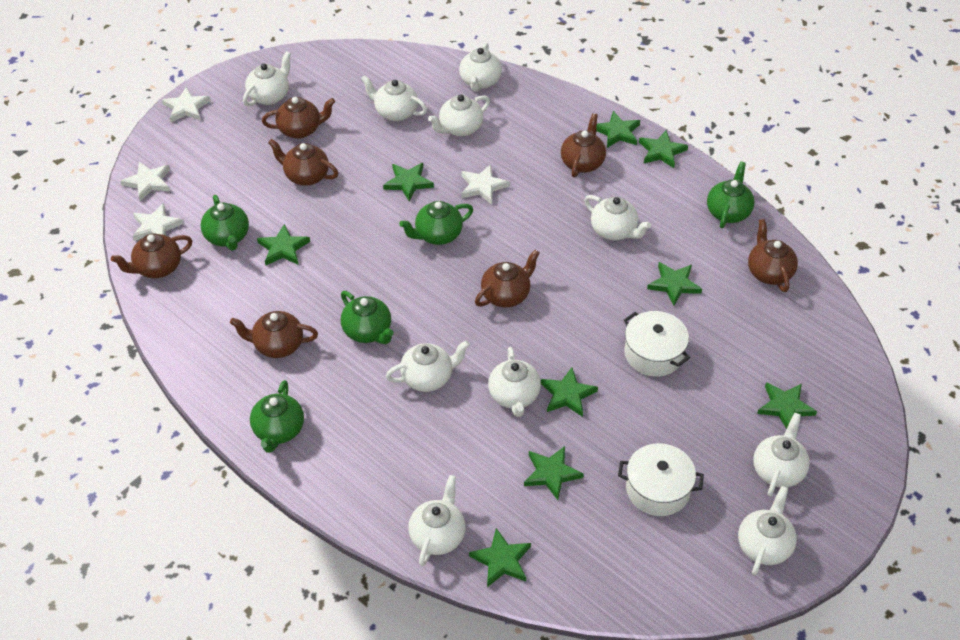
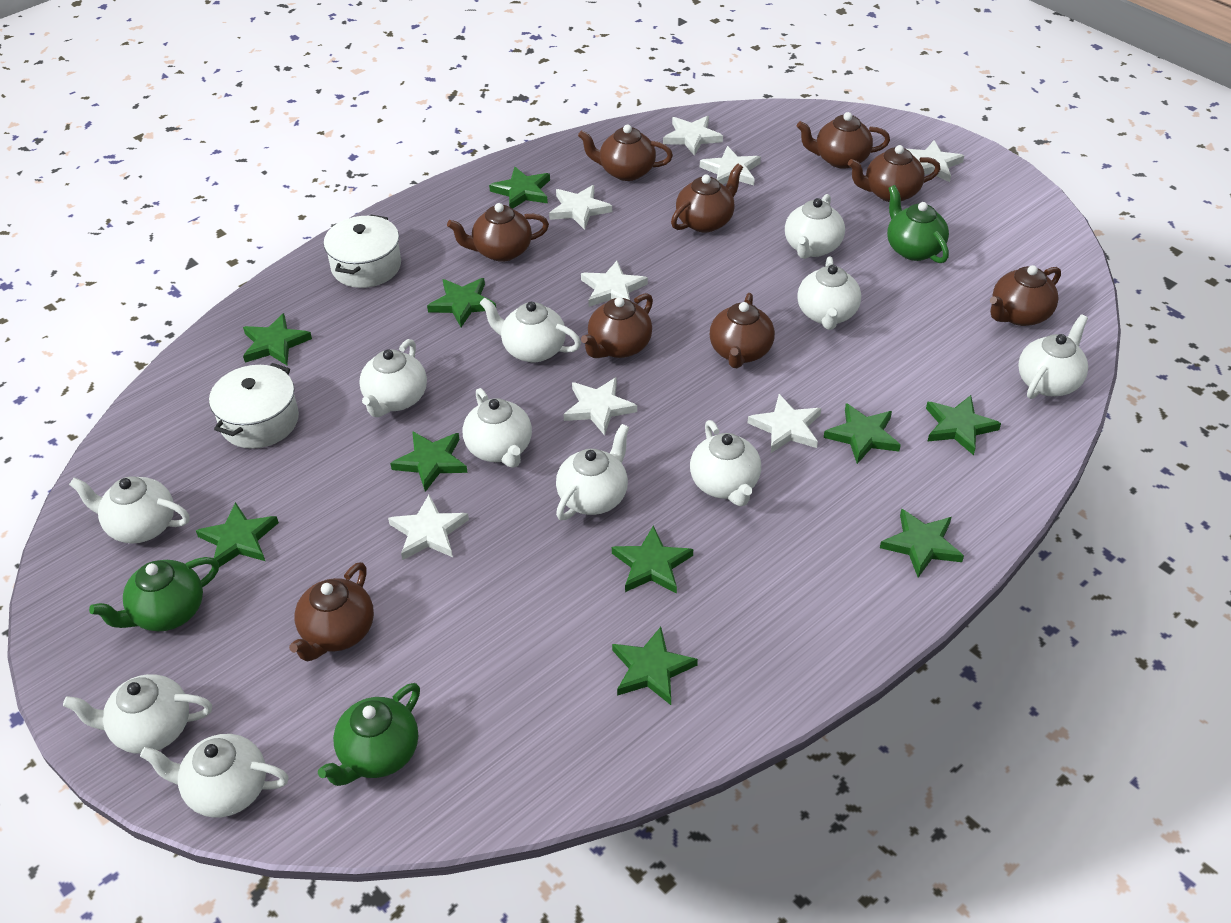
brown teapot: [111,234,192,278] [230,311,318,358] [262,97,335,139] [268,139,338,186] [475,250,540,308] [561,113,606,178] [748,219,798,292] = 7 -> [289,562,374,662] [447,203,549,262] [578,125,673,181] [581,293,653,358] [671,164,743,232] [710,293,775,368] [797,112,890,169] [848,145,941,202] [990,265,1061,326] = 9
green star: [257,224,310,265] [383,163,434,201] [469,528,531,587] [524,446,584,500] [541,367,598,417] [596,111,640,148] [639,130,688,168] [647,262,702,306] [757,382,817,429] = 9 -> [196,502,279,567] [243,313,312,365] [390,431,468,492] [427,278,496,327] [489,167,550,209] [612,526,693,594] [612,627,698,705] [824,403,901,464] [880,508,964,578] [926,395,1001,455] = 10
green teapot: [200,195,249,251] [250,380,304,453] [341,291,394,344] [399,201,473,245] [707,162,755,228] = 5 -> [89,557,219,632] [318,683,420,786] [887,185,949,263] = 3
white star: [120,162,170,201] [132,203,184,241] [162,87,211,122] [461,164,510,205] = 4 -> [388,495,469,560] [549,185,612,230] [563,377,637,436] [581,261,648,307] [663,116,723,156] [700,146,761,185] [748,394,821,453] [907,140,964,182] = 8
white teapot: [243,51,291,106] [361,75,427,121] [386,340,470,392] [408,475,465,566] [428,95,490,136] [459,43,502,92] [488,347,541,417] [584,195,651,240] [738,486,797,575] [753,413,810,496] = 10 -> [63,674,212,754] [69,476,190,544] [140,734,289,818] [359,339,427,417] [463,388,532,468] [480,297,581,362] [556,424,629,520] [690,420,761,506] [785,194,845,259] [797,256,861,330] [1018,314,1088,399] = 11

